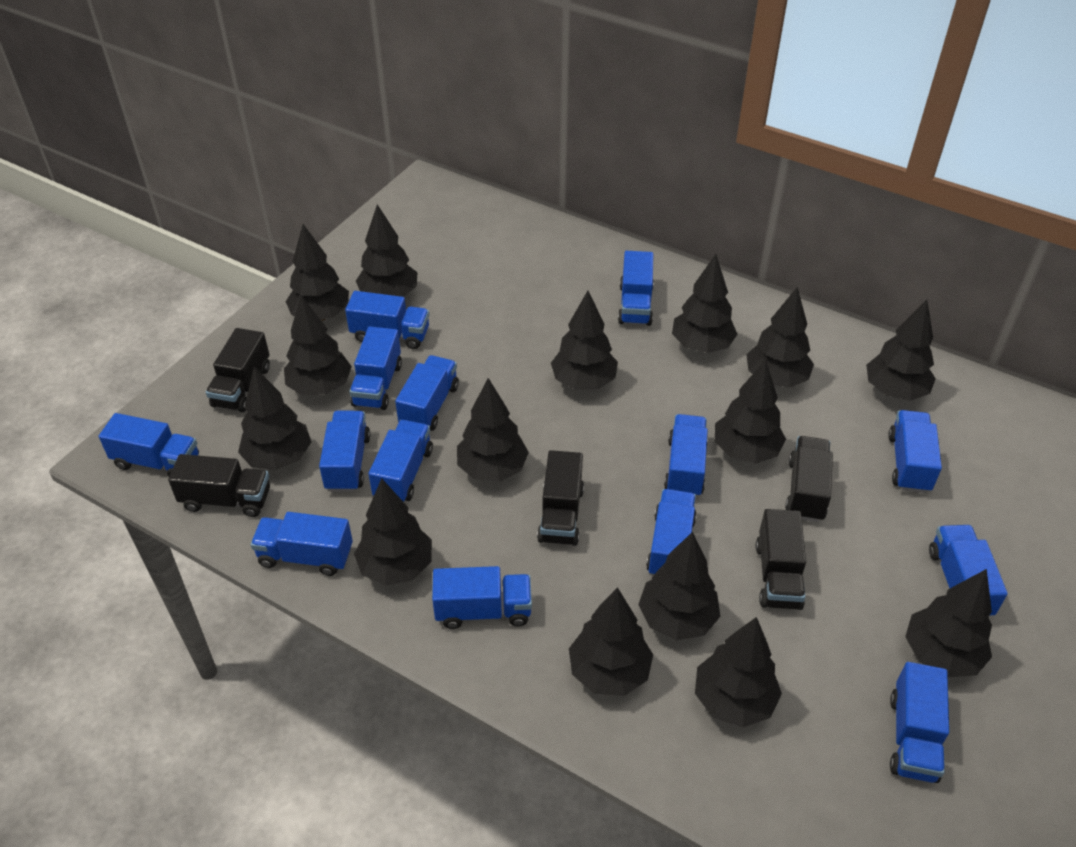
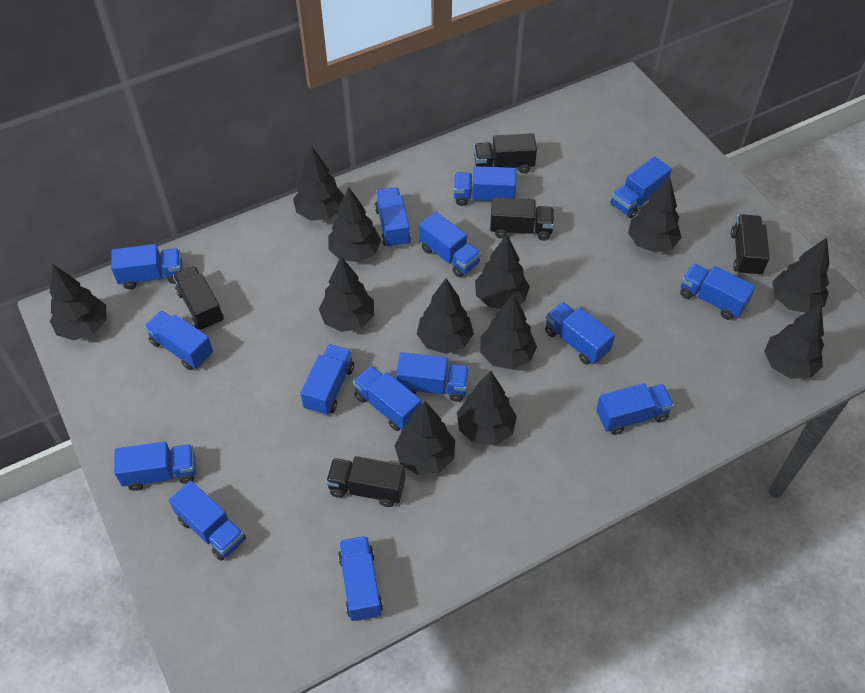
black tree: [238,367,311,470] [284,296,352,395] [286,224,349,321] [354,478,432,586] [356,204,417,297] [457,378,529,482] [551,291,618,390] [569,587,653,696] [638,532,720,640] [672,254,737,353] [695,617,782,727] [715,360,786,463] [746,287,814,388] [866,300,936,401] [905,569,992,677] = 15 -> [50,265,106,340] [293,145,344,221] [319,257,374,332] [329,187,381,262] [395,401,455,475] [417,278,474,354] [457,371,517,445] [475,235,530,309] [480,294,537,370] [628,177,682,253] [764,304,824,379] [772,238,829,313] = 12
blue truck: [99,413,199,476] [251,512,353,576] [319,411,370,492] [345,291,429,349] [349,326,402,410] [368,420,433,502] [395,355,459,431] [432,566,532,629] [618,251,654,326] [646,489,697,574] [664,414,708,495] [888,410,942,493] [890,662,949,783] [929,525,1008,618] = 14 -> [111,244,182,289] [114,442,196,491] [144,311,213,370] [169,481,246,561] [300,344,354,416] [338,536,383,621] [353,366,422,431] [375,187,411,248] [396,352,469,402] [419,212,481,277] [453,166,516,206] [545,302,615,365] [596,383,674,435] [610,156,672,218] [680,263,756,320] = 15

